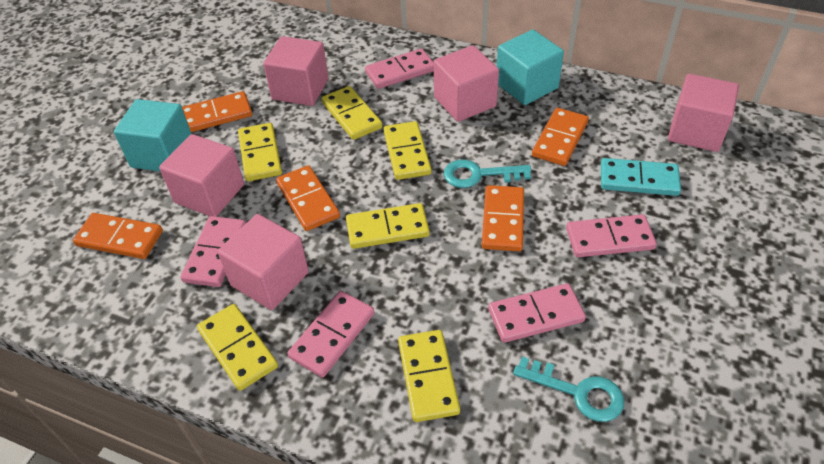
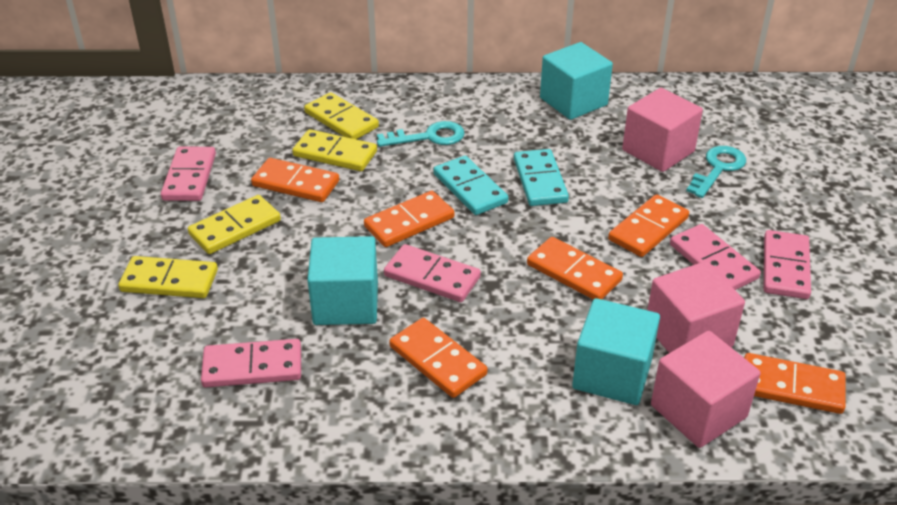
orange domino: [73,213,163,259] [182,91,252,132] [276,165,340,231] [482,185,524,251] [532,108,589,166] = 5 -> [251,158,339,202] [364,191,454,247] [389,318,487,398] [527,237,623,300] [608,194,689,257] [744,353,846,414] = 6
pink cube: [159,134,244,217] [217,214,309,310] [263,36,329,106] [434,45,499,122] [668,74,739,152] = 5 -> [622,88,703,172] [647,261,745,353] [651,331,760,448] = 3
turquoise cube: [114,99,191,172] [497,30,564,105] = 2 -> [307,236,378,325] [540,42,613,120] [572,298,660,405] = 3
turquoise domino: [601,158,681,196] = 1 -> [434,156,508,215] [514,149,569,206] = 2
yellow domino: [197,304,278,391] [238,123,282,181] [322,86,382,140] [346,203,430,249] [383,121,432,180] [398,330,460,422] = 6 -> [118,256,218,298] [188,195,281,254] [292,129,377,171] [304,92,379,139] = 4

